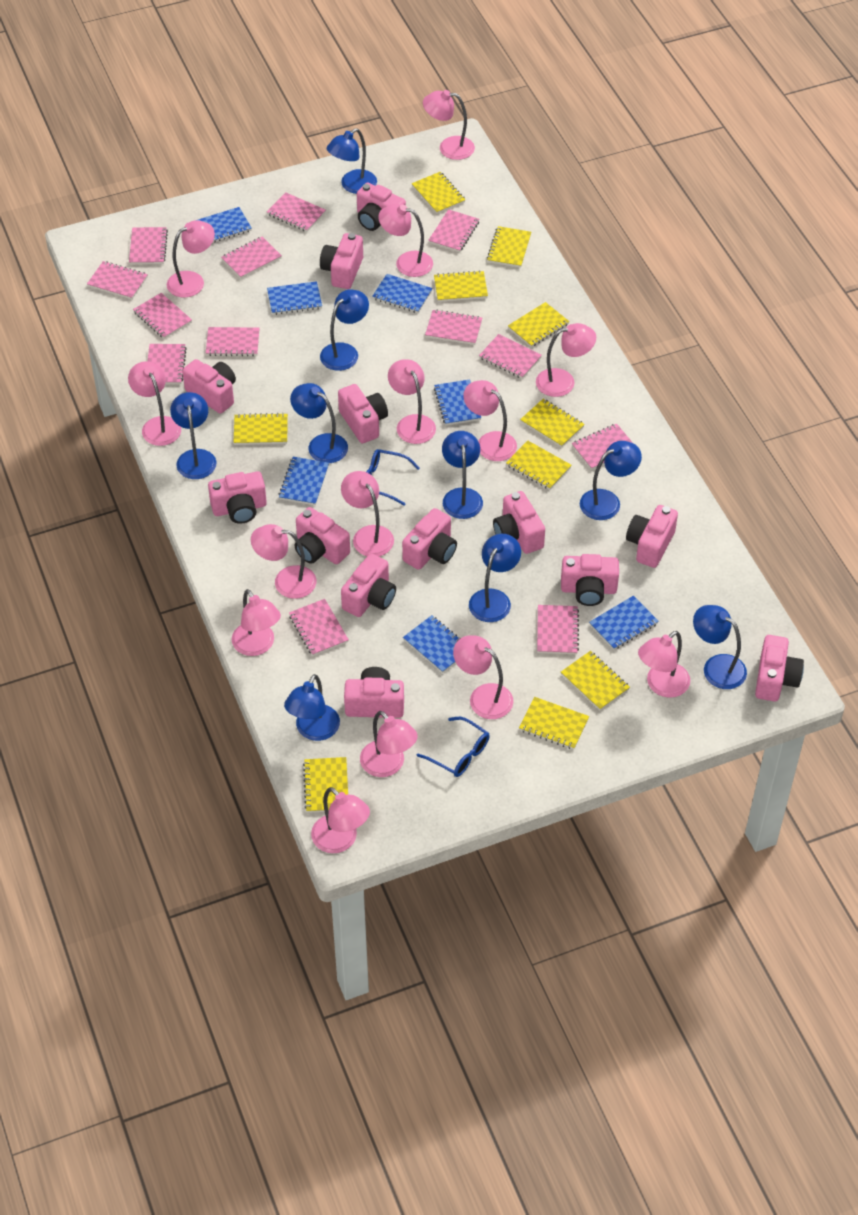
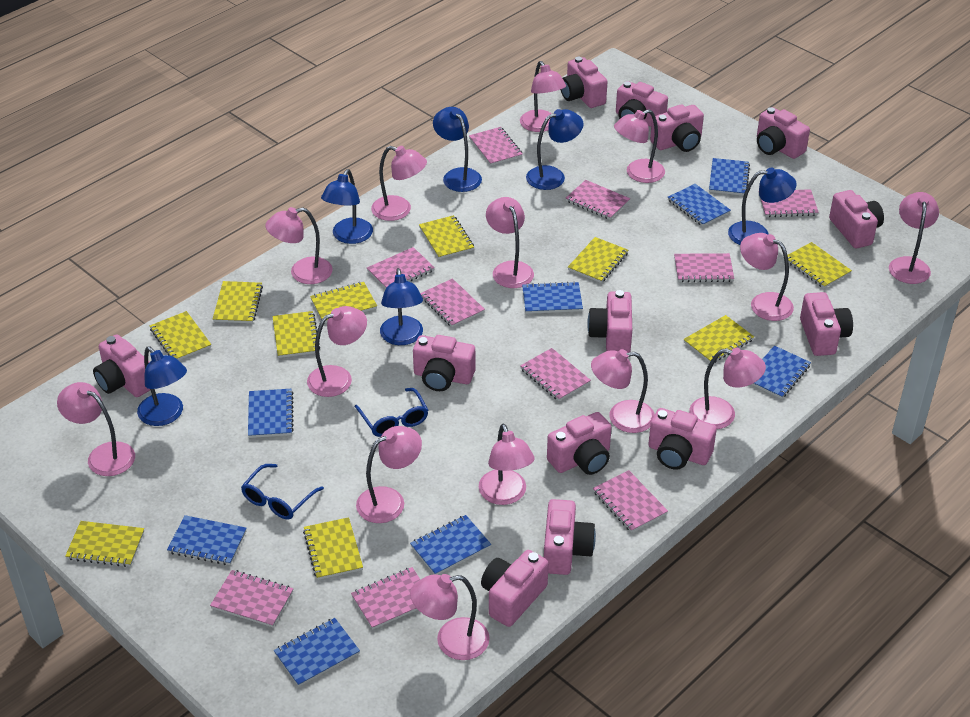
blue lamp: [170,392,216,479] [284,674,340,741] [290,383,348,463] [320,289,369,371] [327,128,377,194] [442,431,483,519] [469,534,521,622] [580,441,642,520] [693,605,747,689] = 9 -> [137,347,187,426] [321,169,373,244] [380,268,423,345] [433,107,482,192] [526,109,583,190] [728,168,797,245] = 6
blue notebook: [198,207,252,243] [267,281,322,315] [279,457,329,505] [372,274,433,313] [403,615,460,673] [434,379,481,425] [589,596,659,650] = 7 -> [167,515,246,565] [248,389,294,438] [274,618,360,687] [410,515,491,575] [522,281,583,314] [668,184,731,226] [709,158,750,196] [751,346,811,399] = 8
pink notebook: [87,261,148,299] [129,227,168,264] [133,293,192,339] [147,344,187,384] [206,327,260,356] [221,236,282,279] [267,192,326,232] [289,599,349,656] [425,310,482,345] [428,209,479,252] [479,334,542,379] [537,605,579,654] [572,424,633,470] = 13 -> [210,570,293,627] [351,567,421,630] [367,247,435,289] [420,278,485,327] [469,127,522,166] [520,348,591,401] [566,180,630,220] [593,470,668,533] [674,253,734,282] [759,189,819,217] = 10

